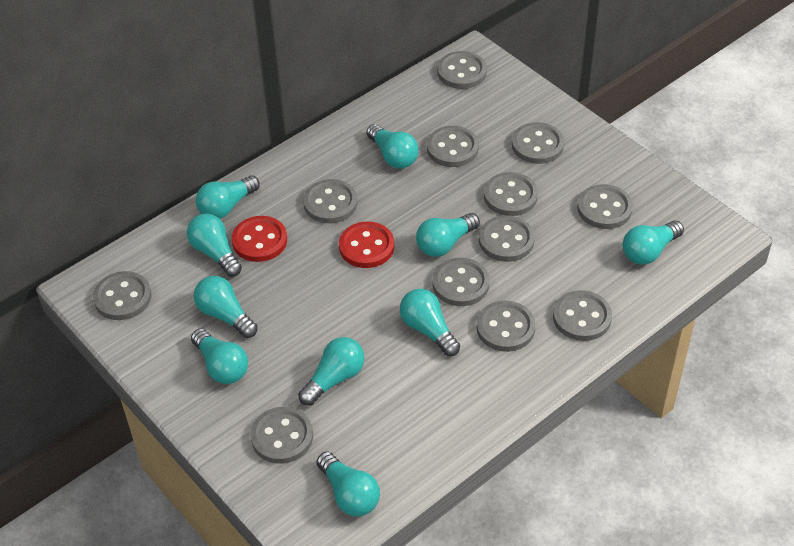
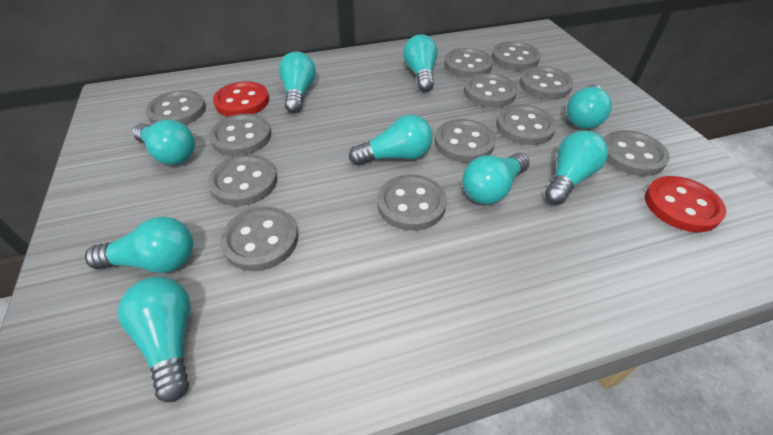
turquoise light bulb: [187,213,242,277] [191,329,248,384] [194,276,258,338] [196,176,260,219] [298,337,365,406] [317,452,380,516] [366,124,419,169] [400,289,460,356] [416,213,480,257] [623,221,684,265] = 10 -> [85,216,193,273] [118,277,191,402] [132,119,195,165] [279,52,316,113] [349,115,433,165] [403,34,438,92] [463,153,530,204] [545,130,608,204] [567,85,612,129] = 9

